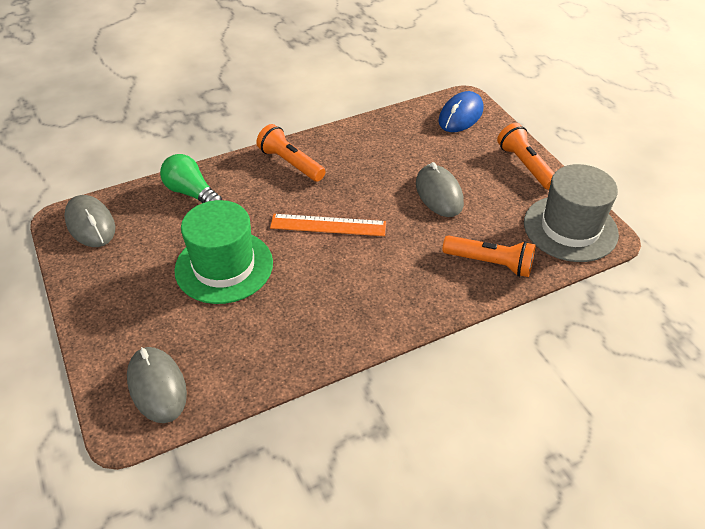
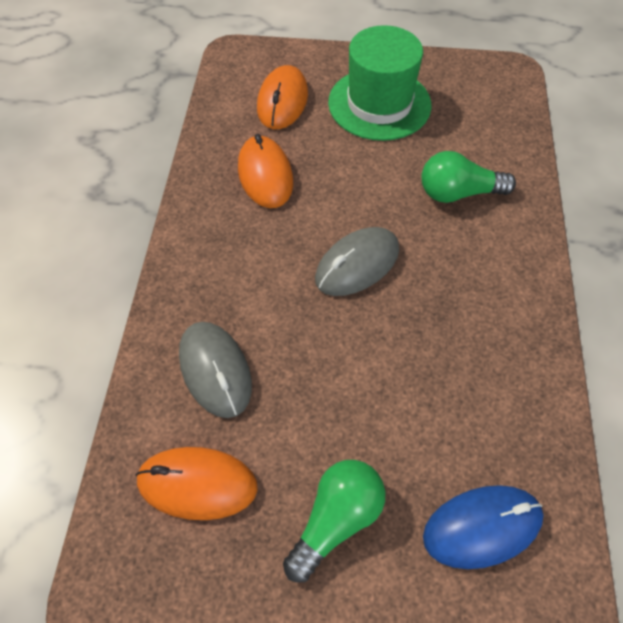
green light bulb: [160,154,222,203] = 1 -> [283,460,385,582] [422,151,516,203] = 2
grey hat: [524,164,619,262] = 1 -> none = 0
grey mouse: [64,195,115,247] [127,347,187,423] [416,162,464,217] = 3 -> [179,322,252,418] [315,227,399,296] = 2
orange flashlight: [256,124,326,182] [442,235,536,277] [497,123,554,190] = 3 -> none = 0
orange mouse: none = 0 -> [135,447,258,520] [238,134,293,208] [257,65,308,129] = 3
orange ruler: [270,214,386,236] = 1 -> none = 0

